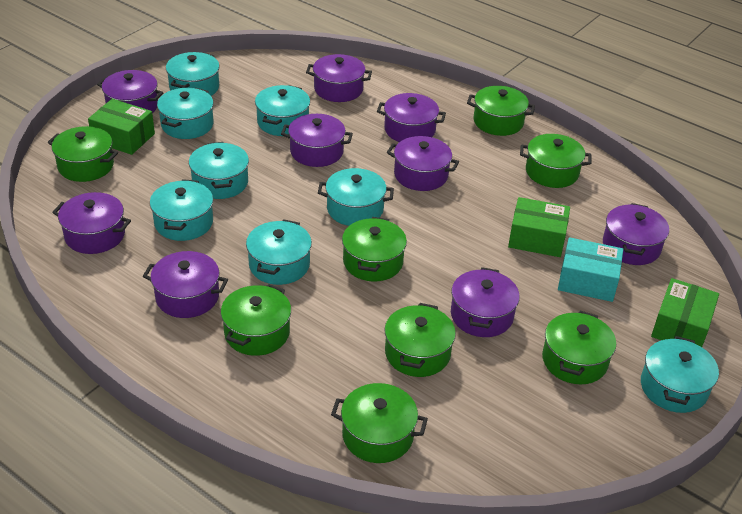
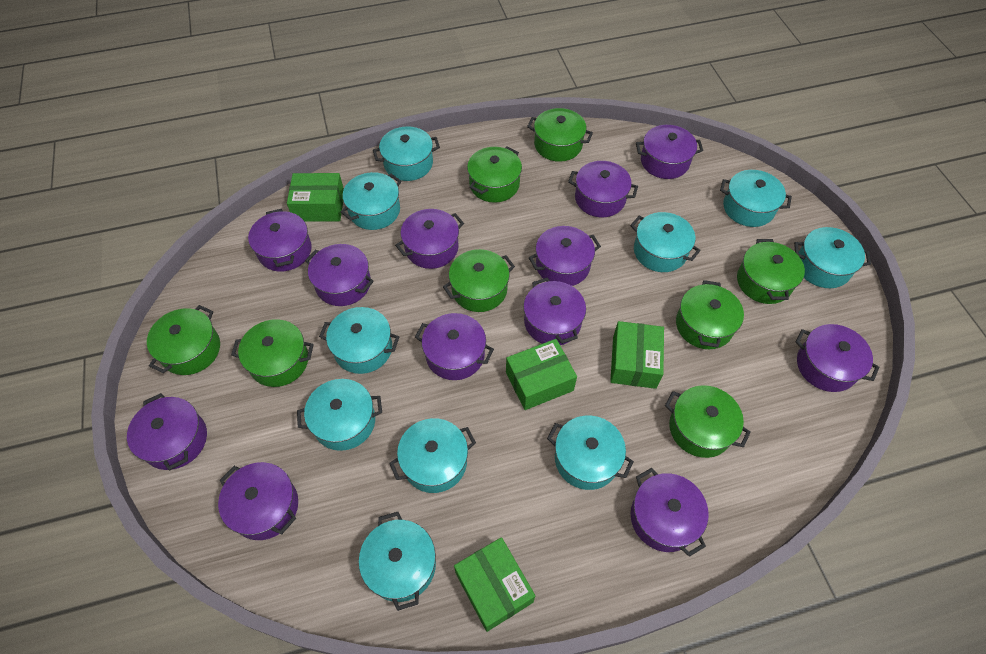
green box: [88,99,155,155] [508,197,570,257] [651,278,719,347] = 3 -> [287,173,344,222] [454,537,535,632] [506,339,577,410] [610,321,664,389] = 4
purple pot: [52,192,131,254] [97,70,163,113] [143,251,228,318] [281,114,353,167] [306,54,372,102] [377,93,446,142] [387,136,459,191] [451,267,520,337] [603,203,669,265] = 9 -> [127,393,207,470] [218,462,298,540] [248,209,312,272] [305,244,374,306] [395,209,464,269] [415,313,494,380] [523,277,586,345] [529,226,601,286] [568,161,638,217] [630,468,709,557] [636,125,703,179] [795,324,879,392] = 12
turquoise box: [558,237,623,302] = 1 -> none = 0
turquoise pot: [150,179,213,241] [157,88,214,139] [166,52,220,96] [189,142,249,199] [246,219,312,285] [255,85,310,136] [318,168,394,226] [641,336,719,413] = 8 -> [297,379,382,451] [319,307,399,374] [340,172,401,230] [359,512,436,611] [373,126,440,181] [389,418,476,493] [547,416,634,490] [630,212,701,272] [720,170,792,227] [794,227,871,288] = 10

